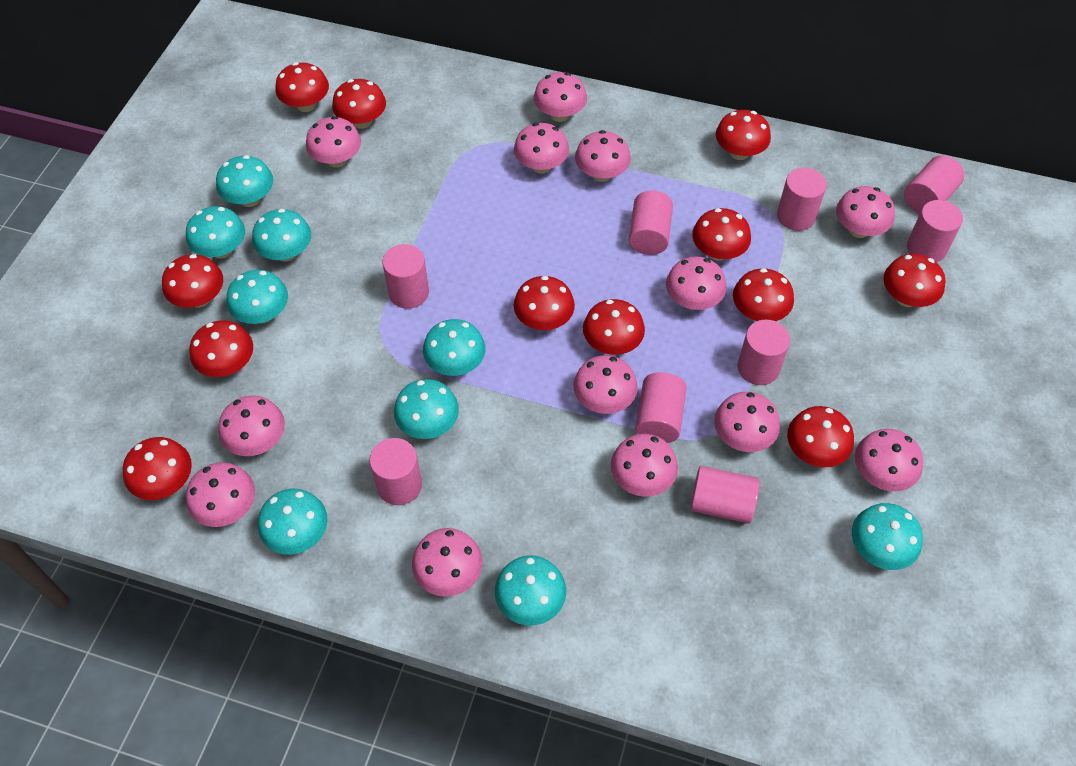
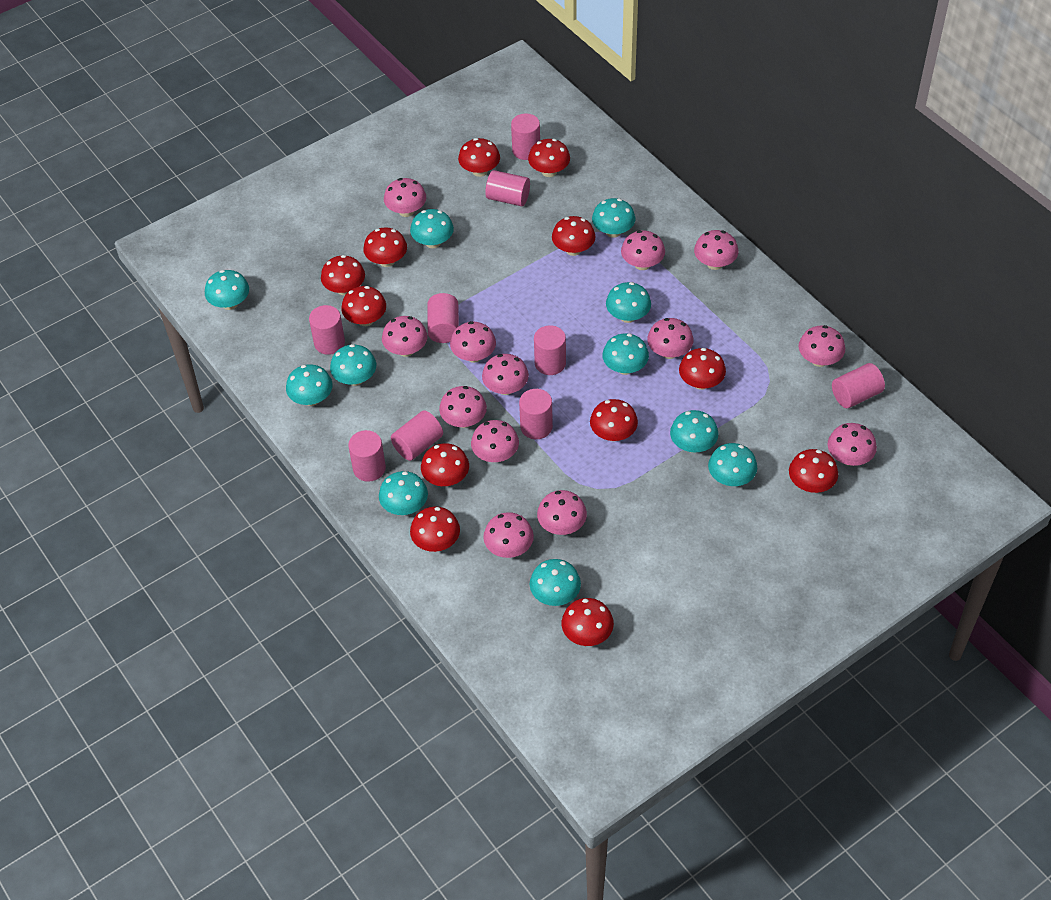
turquoise mushroom: [186,206,245,259] [216,155,273,207] [227,270,288,324] [252,209,311,262] [258,489,328,555] [394,379,459,439] [423,319,486,376] [495,556,566,625] [852,503,923,570] = 9 -> [205,270,249,310] [286,364,333,406] [330,344,376,386] [379,471,428,515] [410,209,454,248] [530,559,581,606] [592,198,635,238] [602,333,649,375] [606,282,651,323] [670,410,719,453] [708,443,757,486] = 11

